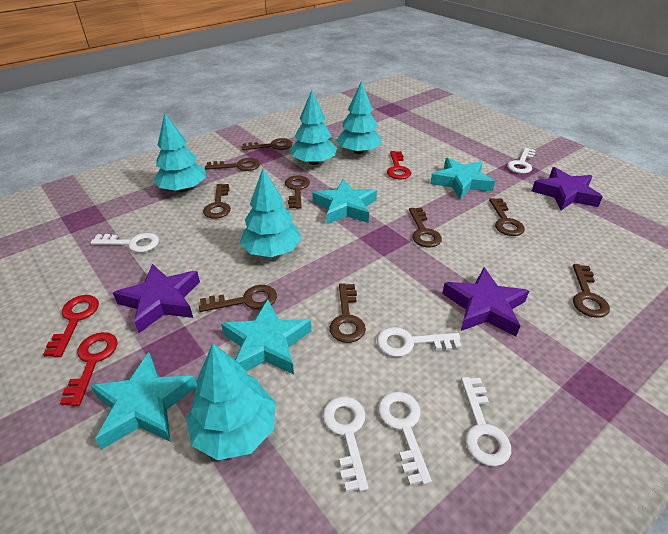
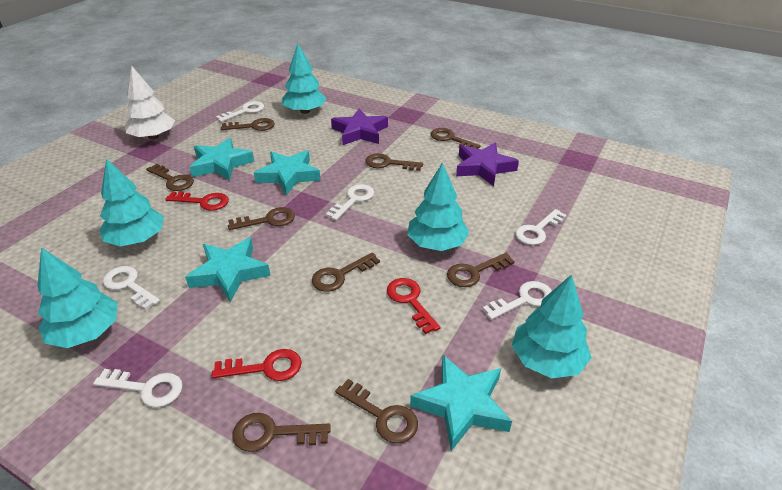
purple star: [113,264,200,333] [442,267,529,337] [532,167,603,210] = 3 -> [331,109,388,145] [456,142,519,186] = 2
white tree: none = 0 -> [125,65,175,140] = 1

